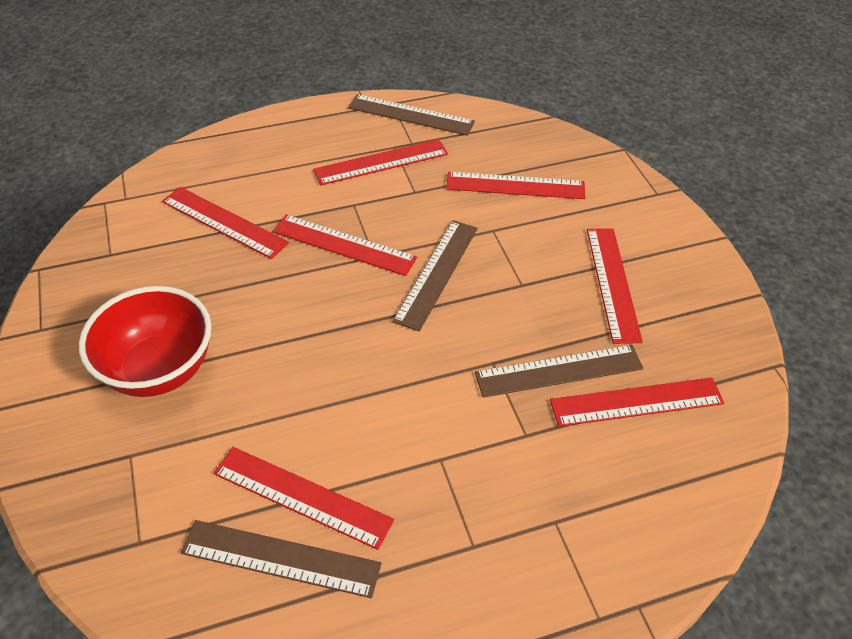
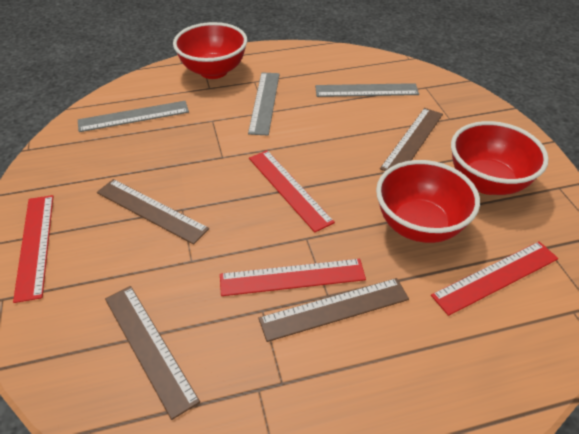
grey ruler: none = 0 -> [78,101,189,132] [248,72,280,136] [315,83,419,97] = 3
red bowl: [79,286,211,397] = 1 -> [173,22,247,79] [376,160,480,243] [451,121,549,195] = 3
red ruler: [162,187,289,259] [214,447,394,550] [273,215,417,276] [313,139,448,185] [446,172,585,199] [550,378,724,427] [587,228,643,344] = 7 -> [13,195,53,303] [220,259,366,296] [249,150,335,233] [431,241,558,316] = 4

